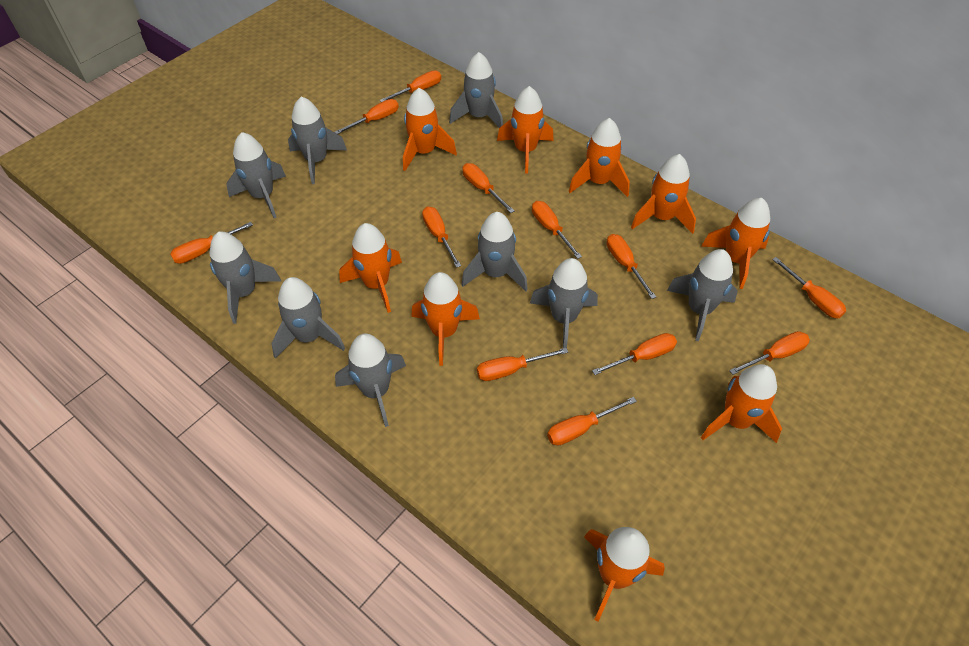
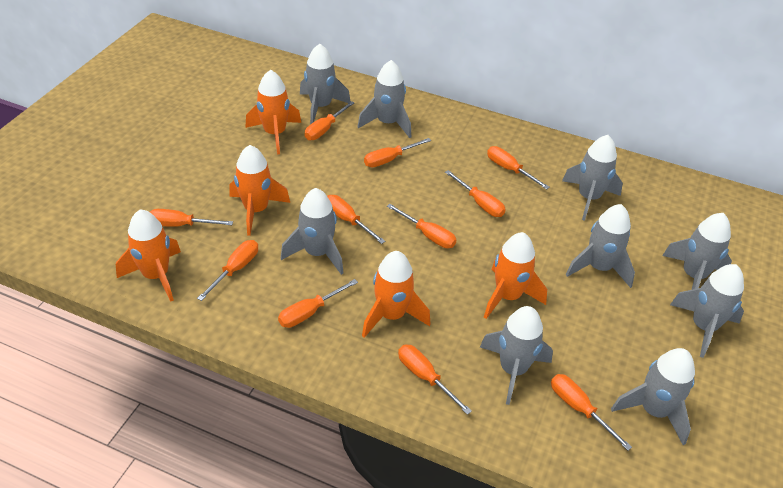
orange rocket: [339,223,402,313] [403,88,457,171] [411,272,480,366] [497,86,554,173] [569,118,630,197] [584,527,665,622] [631,154,696,234] [701,198,770,289] [701,364,782,443] = 9 -> [116,209,181,302] [229,145,290,236] [245,70,301,154] [362,251,431,338] [484,232,547,319] = 5
orange screwdriver: [170,222,253,264] [335,99,399,134] [379,70,441,102] [422,207,461,268] [463,163,515,213] [477,348,568,381] [532,201,582,259] [547,397,637,446] [592,333,677,375] [607,234,656,299] [729,331,810,375] [772,257,846,318] = 12 -> [150,209,233,227] [197,240,258,301] [278,279,358,328] [305,101,354,140] [327,195,385,244] [364,138,431,167] [387,204,457,248] [398,344,472,415] [445,170,506,217] [487,146,550,190] [551,374,632,451] = 11

